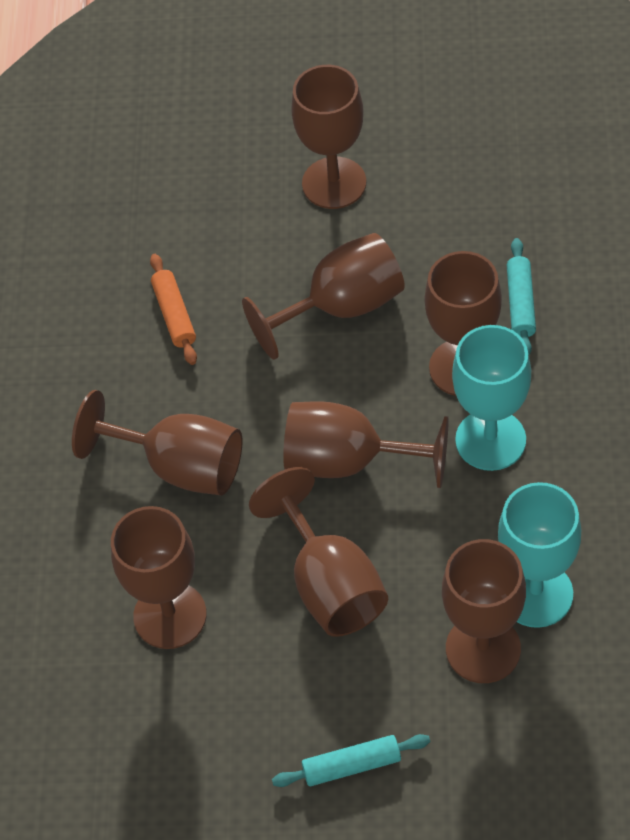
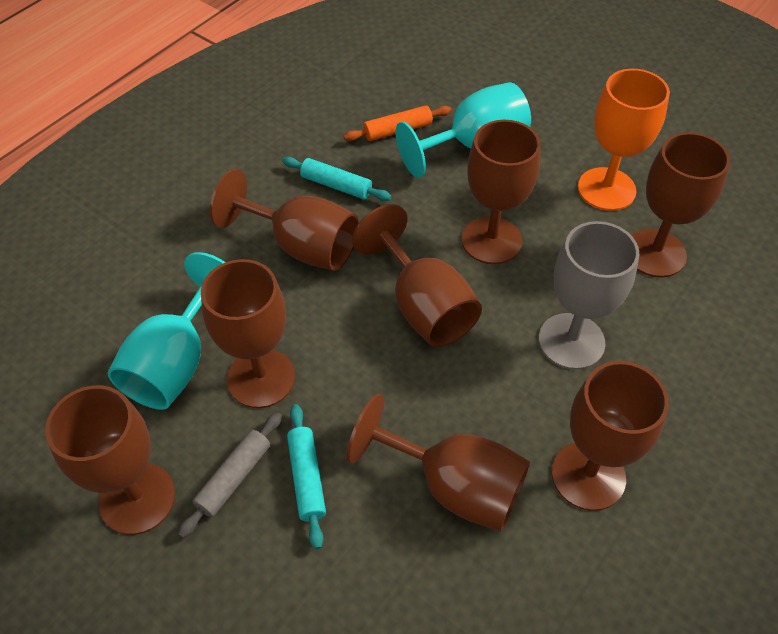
grey goblet: none = 0 -> [539,221,639,370] = 1
grey rolling pin: none = 0 -> [178,412,282,538] = 1
orange goblet: none = 0 -> [578,69,670,211] = 1

